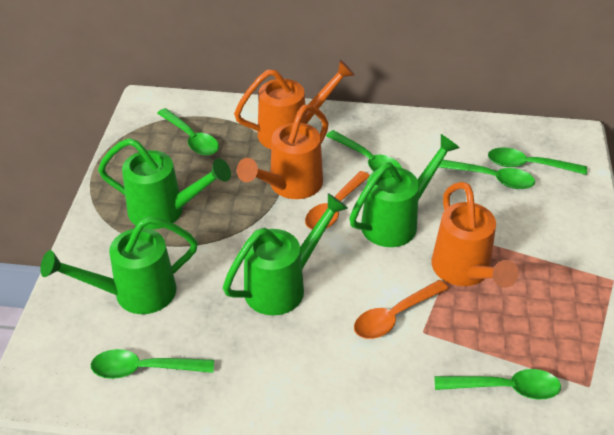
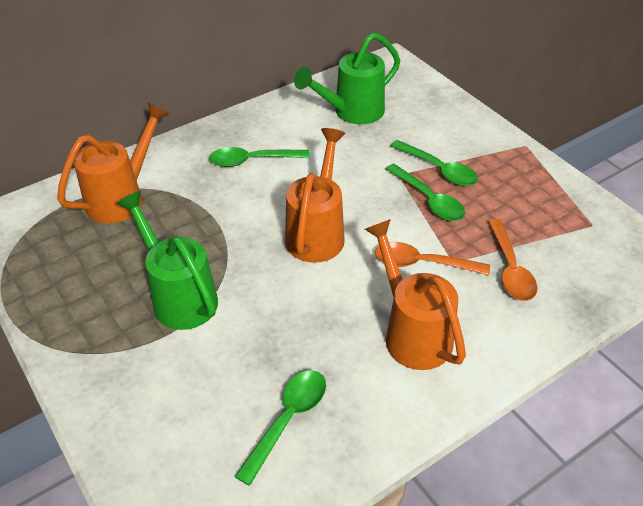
green spoon: [91,349,214,379] [157,108,219,156] [326,130,402,171] [434,369,561,400] [439,160,535,189] [488,147,587,175] = 6 -> [209,147,310,167] [234,370,326,486] [386,164,465,221] [390,140,478,186] = 4
green watering can: [40,217,198,314] [98,138,231,229] [223,193,348,315] [349,134,460,247] = 4 -> [116,191,218,330] [294,32,400,124] = 2

